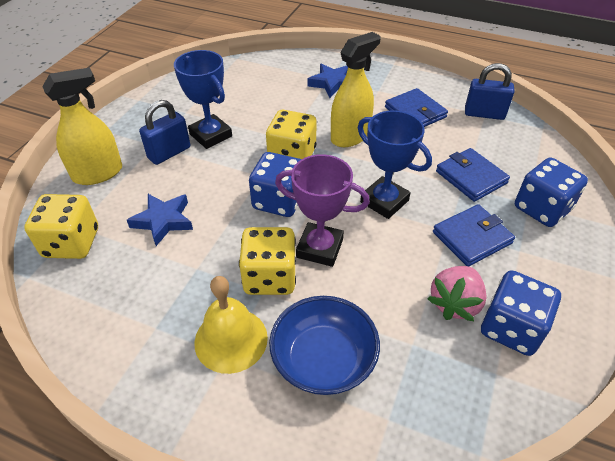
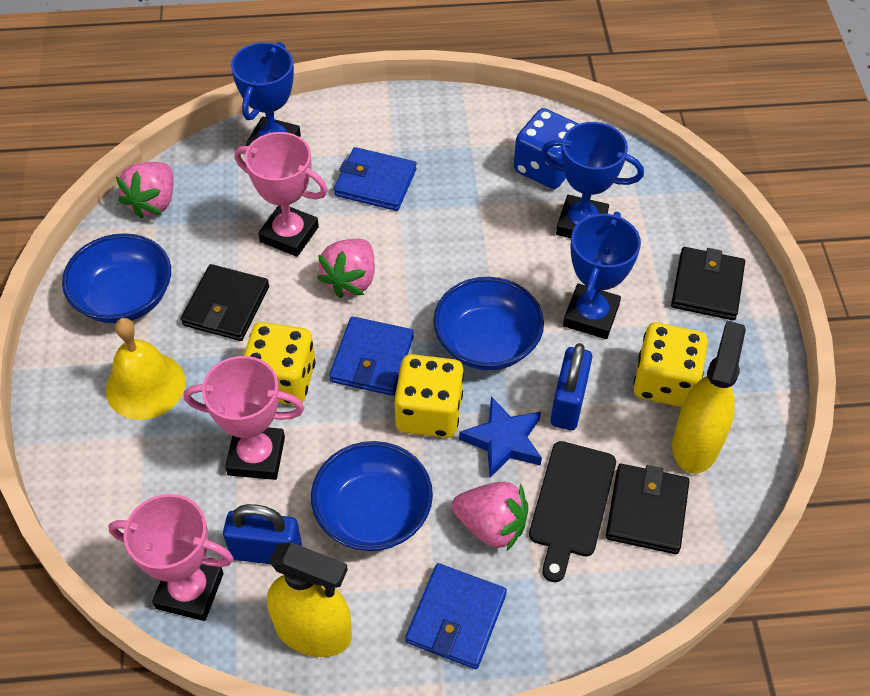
black cutting board: none = 0 -> [529,441,616,582] = 1
black wallet: none = 0 -> [181,264,269,341] [606,464,689,554] [671,247,745,320] = 3
blue bowl: [269,296,380,395] = 1 -> [62,233,171,323] [311,441,433,551] [433,277,544,370] = 3
blue dice: [249,152,302,217] [481,270,561,356] [515,158,588,227] = 3 -> [514,108,579,189] = 1
blue star: [127,194,193,246] [307,63,348,98] = 2 -> [459,397,542,478] = 1
blue trophy: [174,50,232,149] [358,110,432,219] = 2 -> [231,42,301,146] [541,122,644,238] [563,212,641,339] = 3
pink strawberry: [427,266,487,321] = 1 -> [116,162,173,219] [317,239,375,298] [452,482,528,552] = 3
pink trophy: none = 0 -> [108,494,234,621] [184,356,304,480] [234,132,328,257] = 3
purple trophy: [275,154,370,267] = 1 -> none = 0

